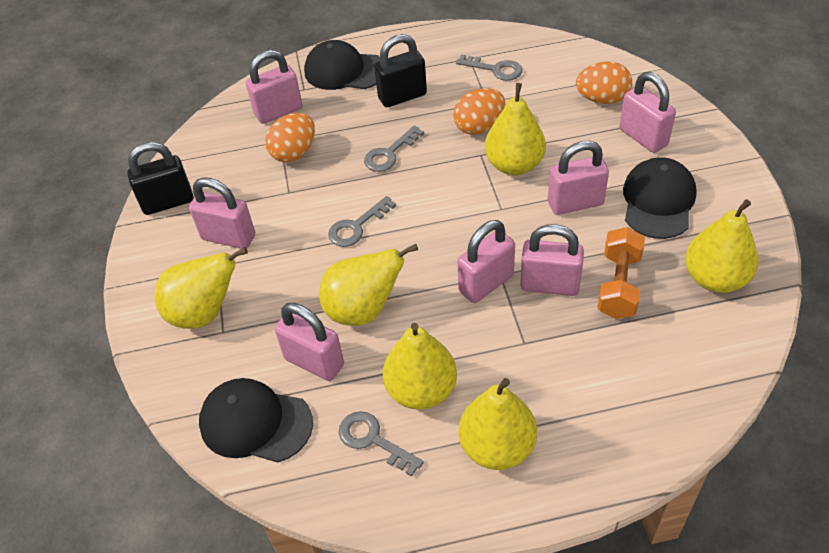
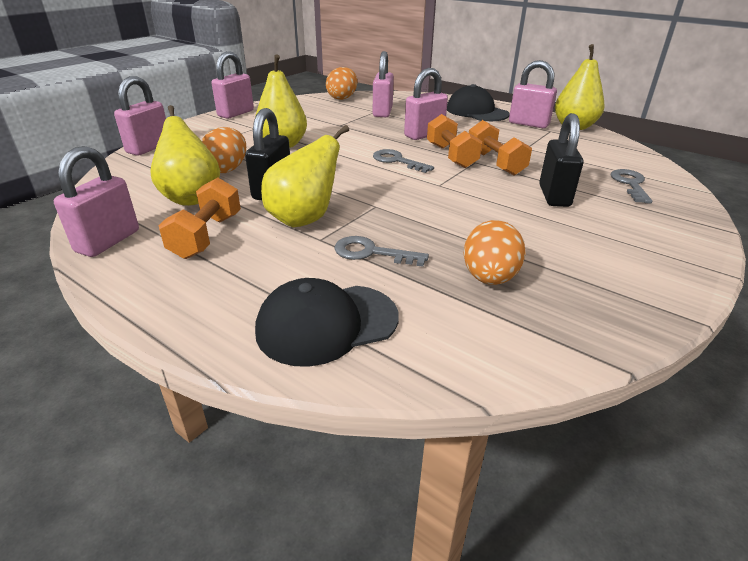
black cap: [199,378,313,463] [304,40,380,90] [623,157,697,239] = 3 -> [255,278,399,367] [447,84,509,121] = 2
grey key: [328,196,396,247] [339,411,424,477] [364,126,424,172] [456,54,523,81] = 4 -> [334,236,429,267] [373,149,434,173] [611,169,652,204] = 3
orange dumbbell: [597,227,645,319] = 1 -> [158,178,241,259] [427,114,482,168] [469,120,532,175] = 3
pink padlock: [189,177,255,249] [246,50,302,124] [275,303,344,381] [457,220,515,303] [520,224,584,296] [548,141,609,215] [619,72,676,153] = 7 -> [54,146,139,257] [114,76,166,155] [212,51,254,119] [373,51,394,117] [404,68,448,140] [509,60,557,128] = 6
yellow pear: [155,247,248,329] [319,244,418,326] [383,323,457,410] [459,378,537,470] [485,83,546,175] [685,200,759,293] = 6 -> [150,105,220,206] [255,55,307,148] [261,125,349,227] [555,44,605,130] = 4

